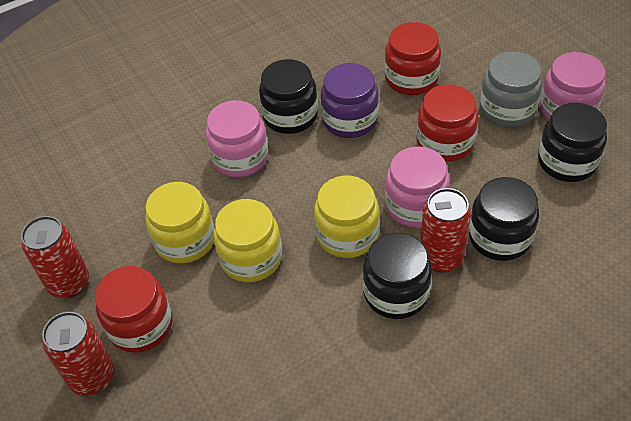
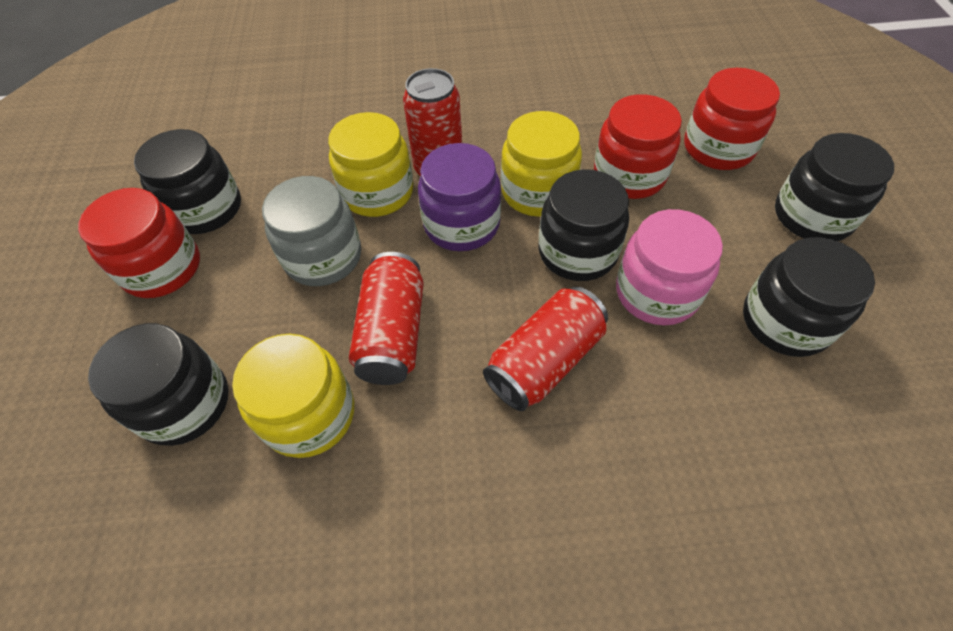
black jar: [259,59,318,134] [363,233,432,319] [469,177,539,261] [538,103,607,182] = 4 -> [88,323,229,446] [134,129,241,234] [538,169,629,281] [743,237,875,357] [775,133,894,241] = 5
pink jar: [206,100,269,177] [385,147,450,228] [540,52,605,120] = 3 -> [616,209,723,325] = 1

